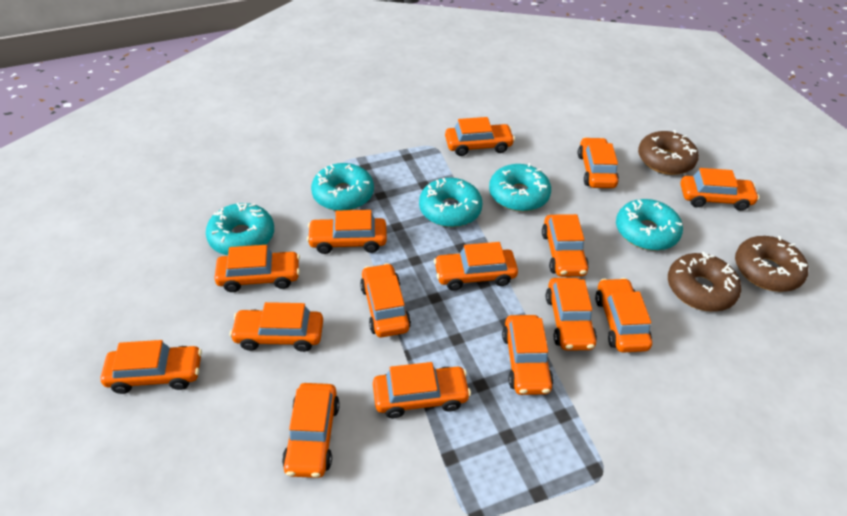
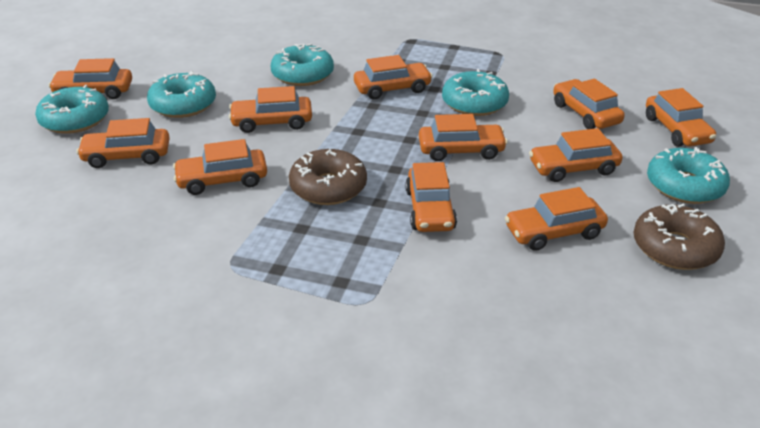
brown donut: [638,130,699,175] [668,252,741,312] [735,236,808,292] = 3 -> [289,149,367,205] [634,204,725,270] = 2
orange car: [101,340,202,394] [214,245,300,292] [230,302,323,352] [282,383,340,478] [307,210,387,254] [360,263,411,337] [373,362,471,418] [434,242,518,291] [445,117,515,156] [502,315,554,395] [542,214,589,277] [546,278,597,351] [578,137,619,188] [595,278,652,352] [681,168,760,211] = 15 -> [49,58,132,99] [77,118,170,168] [173,139,267,195] [229,86,312,133] [354,55,433,100] [405,162,457,232] [419,114,508,161] [505,187,608,251] [529,128,622,182] [553,79,625,129] [646,88,716,147] = 11

